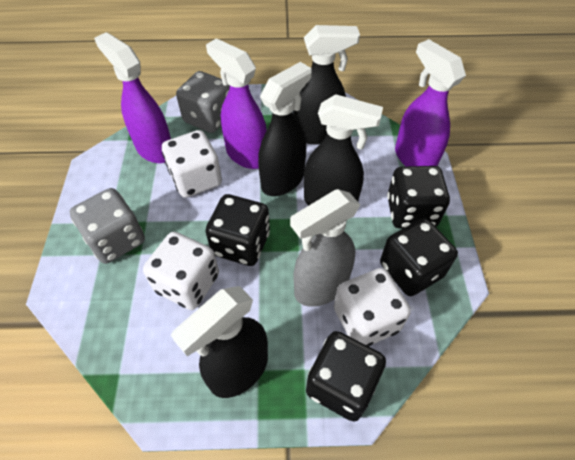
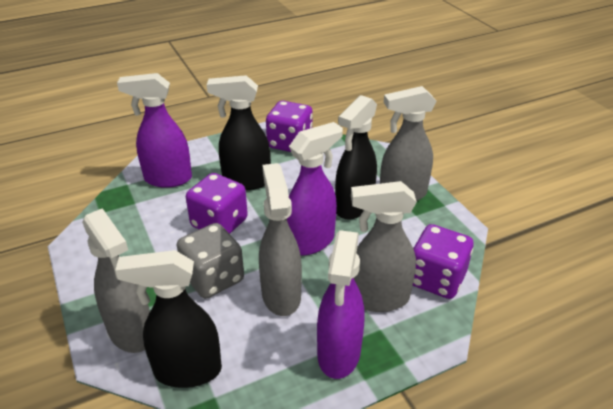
black dice: [205,194,270,266] [306,331,386,422] [380,218,458,296] [387,166,450,229] = 4 -> none = 0
black spray bottle: [171,286,268,398] [258,62,312,196] [293,25,360,145] [304,94,383,206] = 4 -> [115,250,222,388] [207,75,271,190] [335,95,377,220] = 3
grey dice: [69,188,145,264] [176,71,230,133] = 2 -> [177,223,244,299] = 1
grey spray bottle: [290,189,360,307] = 1 -> [82,208,150,353] [259,163,302,316] [351,181,417,312] [380,86,436,201] = 4
purple dice: none = 0 -> [186,173,248,234] [266,101,313,152] [412,224,474,299] = 3
white dice: [143,232,219,310] [162,130,222,198] [334,268,411,346] = 3 -> none = 0

